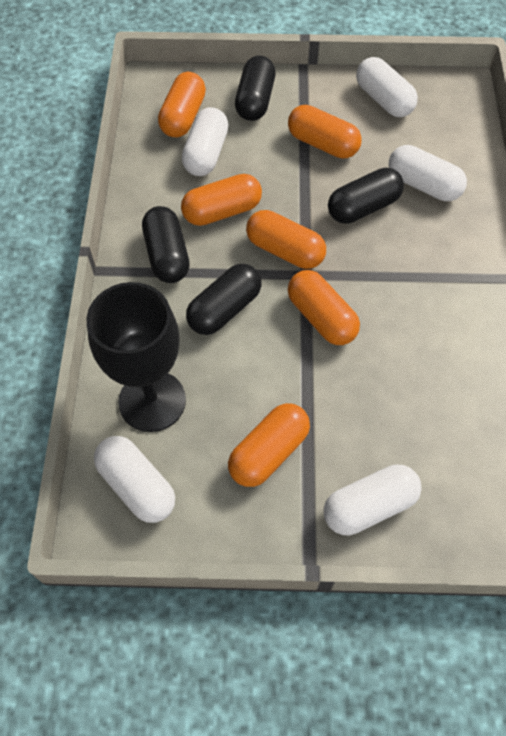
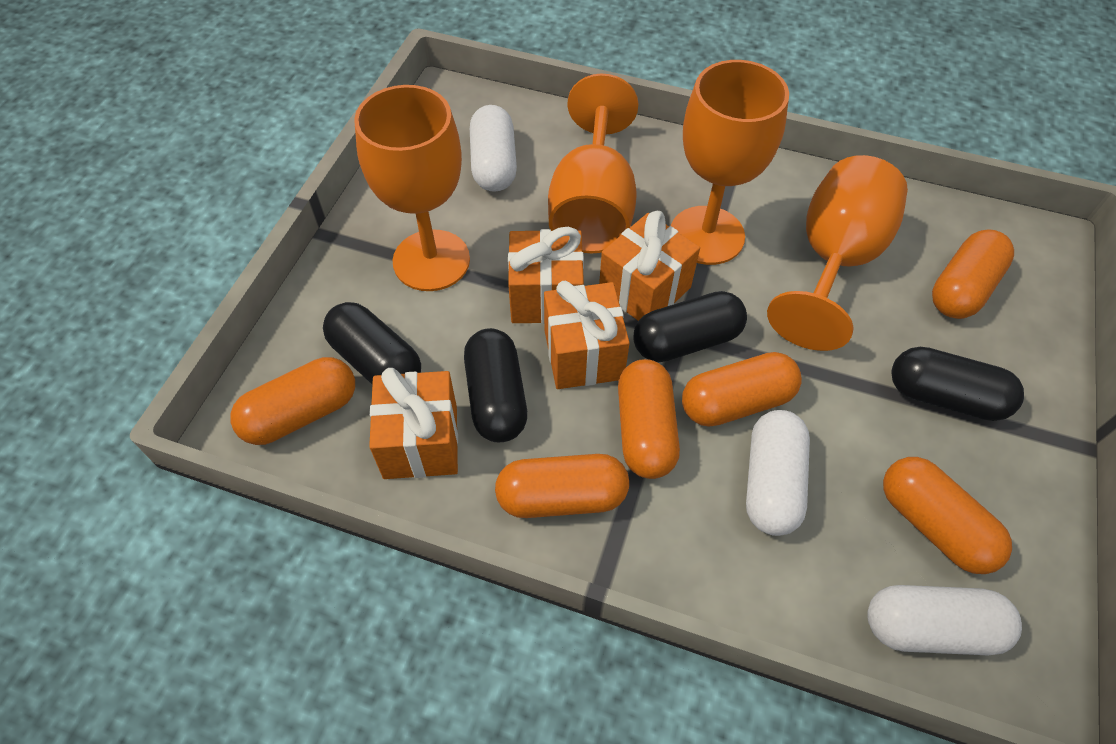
black goblet: [86,282,186,432] = 1 -> none = 0
orange gift: none = 0 -> [369,368,458,479] [508,227,584,324] [544,280,630,389] [599,211,700,321] = 4
orange goblet: none = 0 -> [354,85,470,291] [548,74,638,253] [671,60,789,265] [767,155,908,351] = 4
white capsule: [94,436,175,523] [182,107,229,176] [324,464,422,536] [356,57,418,117] [389,145,467,201] = 5 -> [470,105,517,192] [746,410,810,536] [867,585,1022,655] = 3

